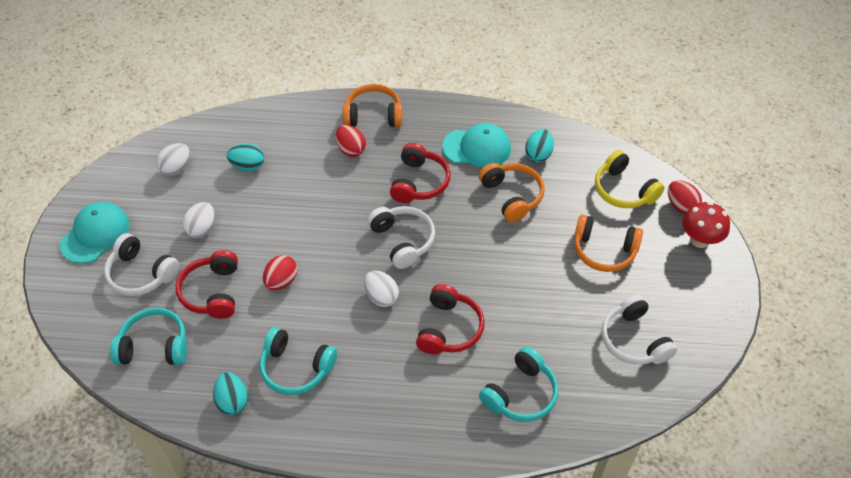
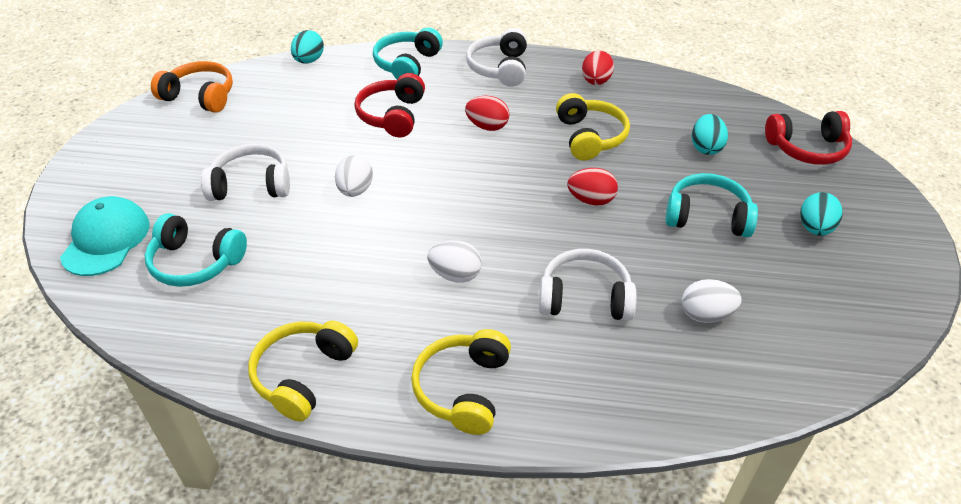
orange headphones: [343,84,402,127] [479,163,545,222] [574,215,643,272] = 3 -> [151,61,233,113] = 1
red headphones: [176,250,238,319] [390,143,451,203] [416,284,485,355] = 3 -> [354,73,425,137] [765,111,852,165] = 2
red mushroom: [682,201,730,248] = 1 -> none = 0
turquoise cap: [60,202,130,264] [442,123,511,168] = 2 -> [60,196,150,276] = 1
yellow headphones: [595,150,665,208] = 1 -> [248,321,358,422] [411,329,511,435] [556,93,630,161] = 3

